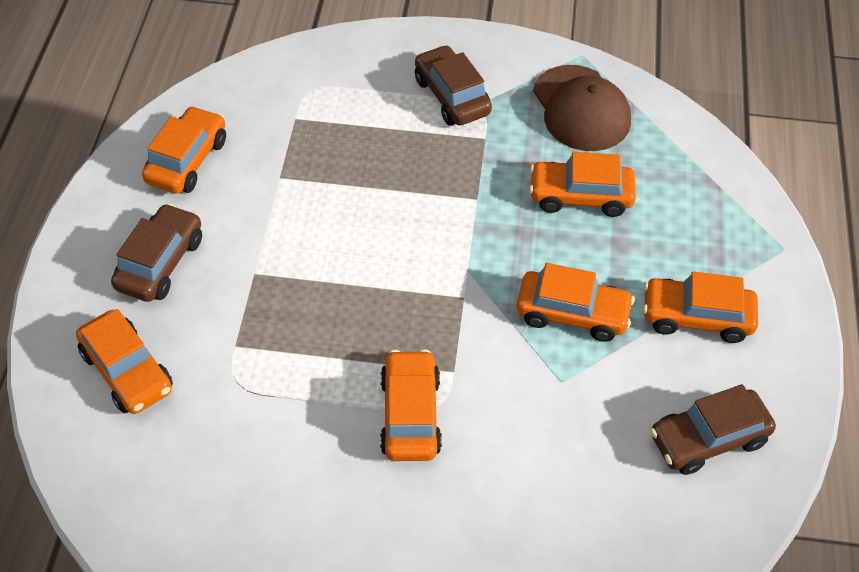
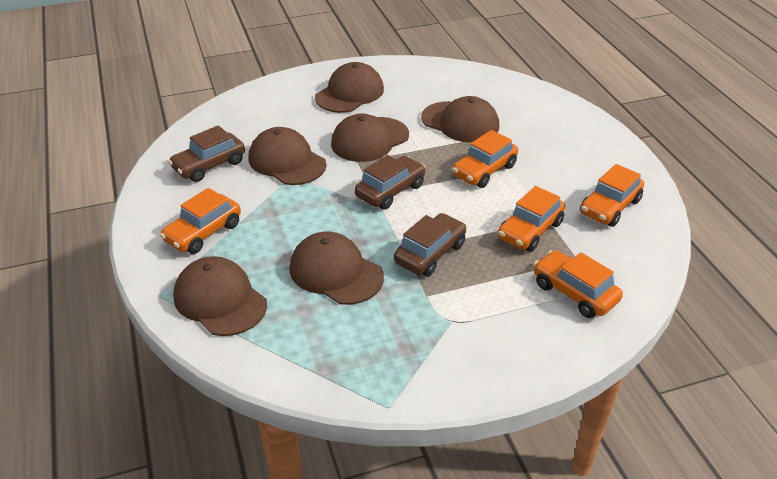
brown cap: [533,65,631,151] = 1 -> [173,256,267,336] [249,127,326,185] [289,232,384,305] [315,62,384,113] [331,114,409,162] [421,96,499,143] = 6
orange car: [76,309,173,414] [142,106,226,194] [380,349,442,461] [517,263,635,342] [529,152,636,217] [643,272,758,343] = 6 -> [160,188,241,254] [452,130,518,188] [498,186,565,252] [533,250,623,318] [580,164,644,227] = 5

